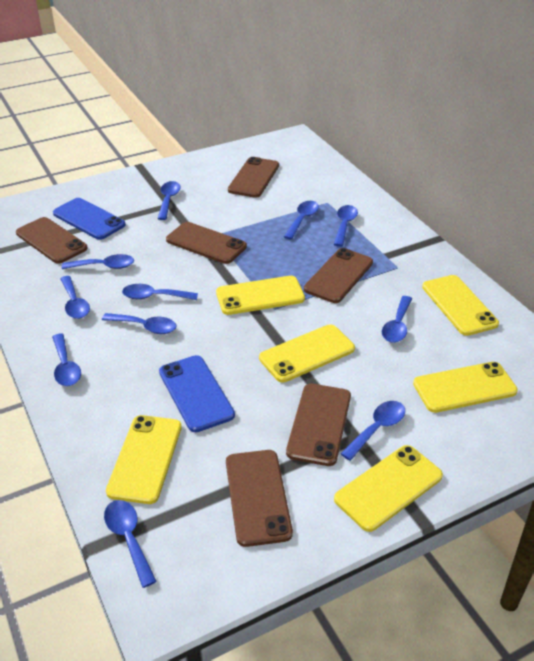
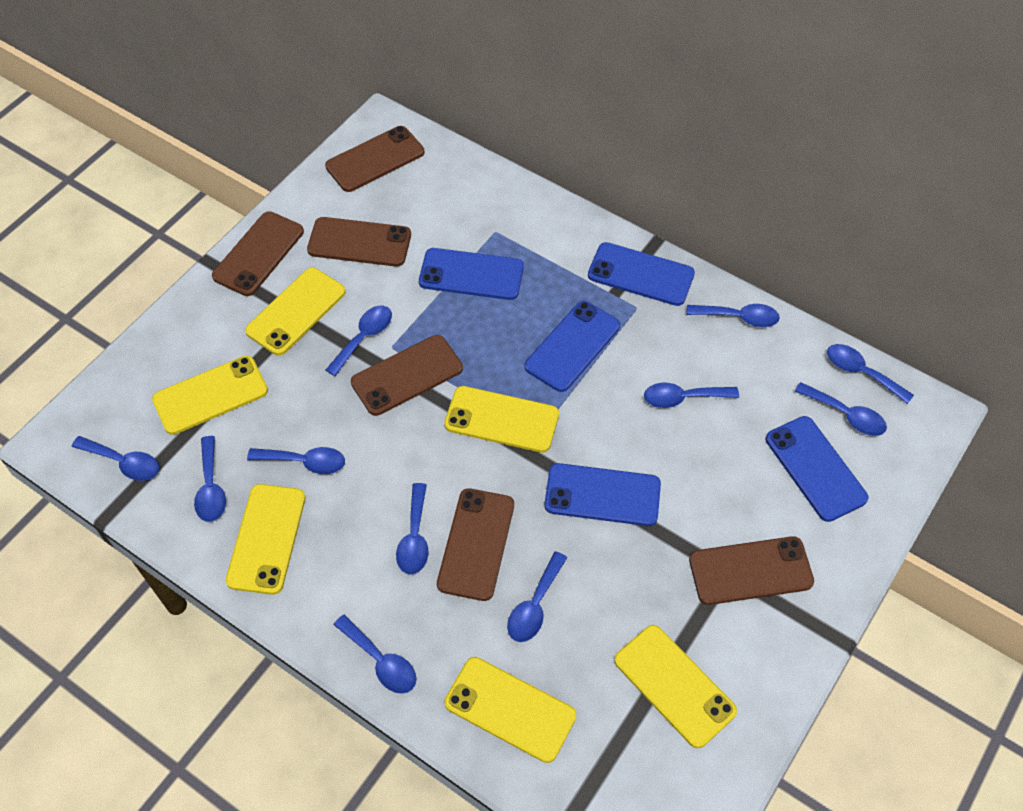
blue phone: [53,198,126,240] [159,355,235,432] = 2 -> [419,248,524,300] [524,301,620,392] [545,463,661,526] [588,242,695,306] [766,416,868,522] = 5

